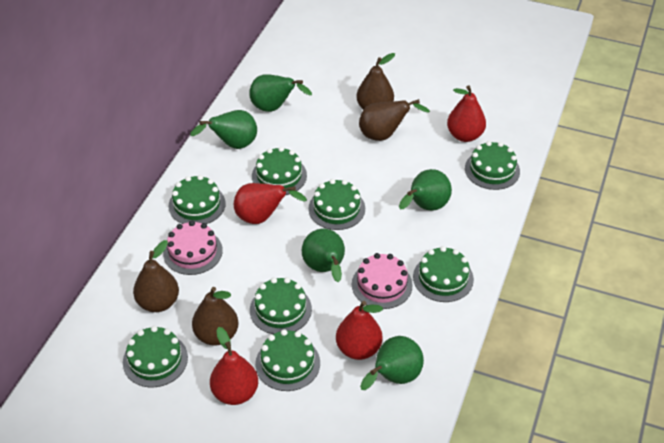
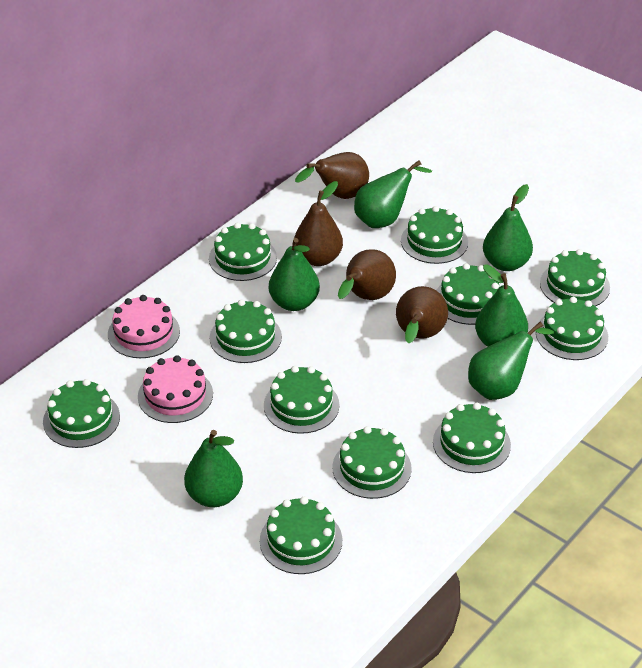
green cake: [123,326,188,387] [169,175,226,224] [250,277,312,334] [252,147,307,195] [255,329,320,391] [308,179,365,230] [413,246,474,302] [465,141,520,190] = 8 -> [43,379,120,448] [209,223,277,281] [210,299,282,363] [260,497,342,574] [264,366,339,434] [332,426,412,499] [401,206,468,264] [433,403,511,473] [436,263,499,325] [536,297,608,360] [540,249,610,306] = 11
green pear: [190,110,257,149] [249,74,312,112] [301,229,345,282] [360,336,424,390] [399,169,452,210] = 5 -> [184,430,243,507] [269,238,320,311] [354,160,432,228] [468,322,554,400] [475,265,528,347] [483,184,533,271] = 6
red pear: [210,327,258,405] [234,183,307,224] [336,301,383,360] [447,86,486,142] = 4 -> none = 0

